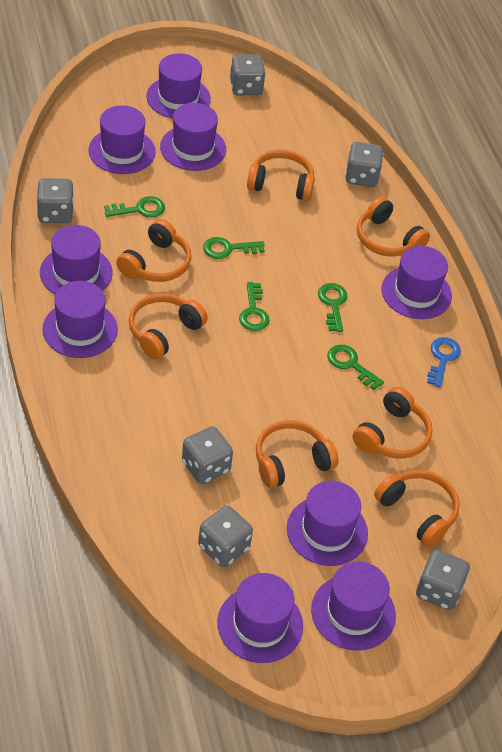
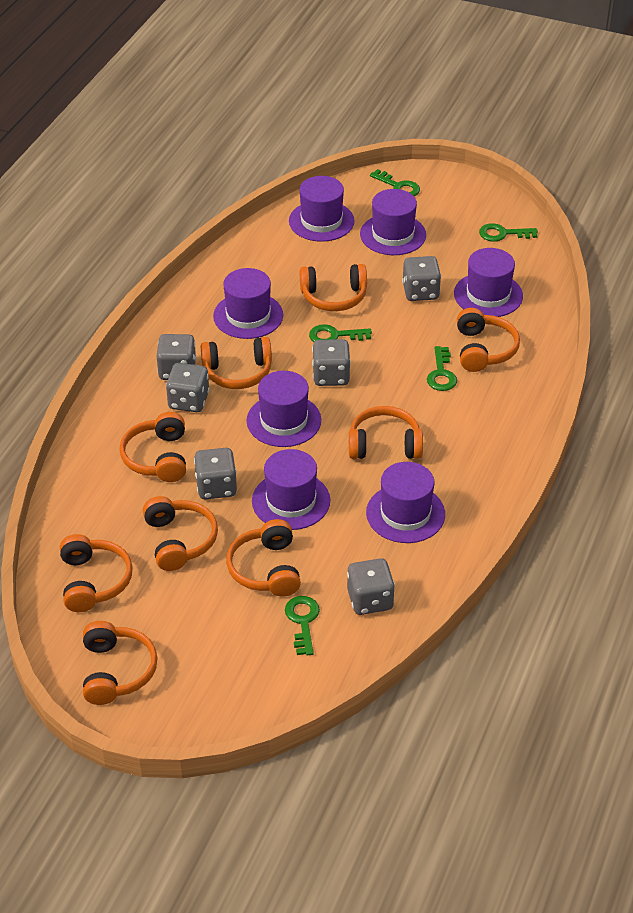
blue key: [427,337,461,387] = 1 -> none = 0
orange headphones: [116,219,191,282] [129,293,208,360] [247,150,315,201] [256,420,339,488] [352,387,432,459] [357,196,430,256] [374,470,460,547] = 7 -> [60,534,133,612] [83,621,157,705] [119,412,186,482] [143,496,218,571] [201,337,272,389] [226,519,301,597] [300,264,367,311] [349,406,423,459] [457,308,520,372] = 9
purple hat: [40,225,113,294] [43,281,118,358] [88,105,156,174] [146,53,211,119] [160,103,226,171] [217,573,303,663] [287,481,368,566] [311,562,396,651] [382,246,452,319] = 9 -> [213,268,283,339] [246,371,321,447] [252,449,330,530] [289,176,354,242] [360,189,426,255] [366,462,445,543] [454,248,523,317] = 7

